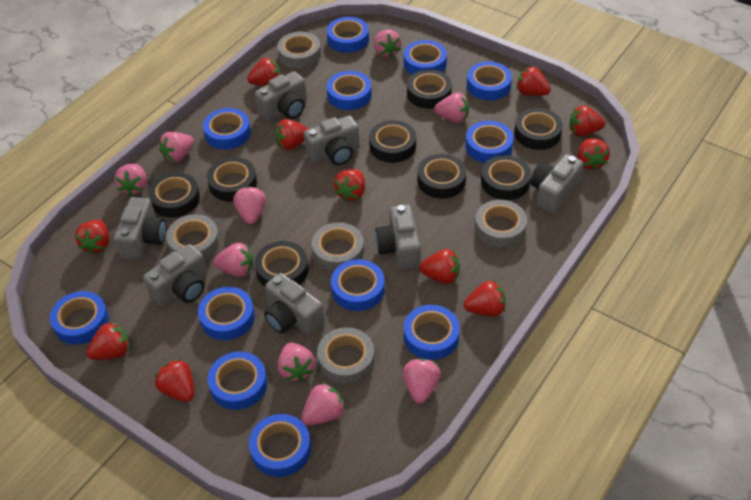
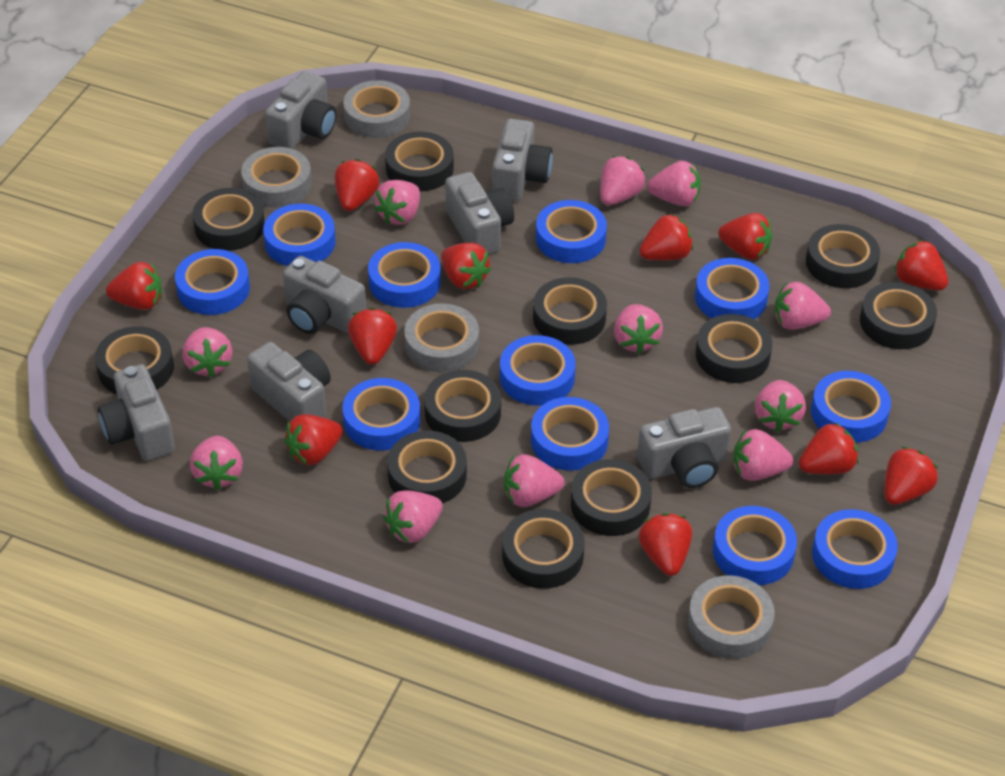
black tape: [148,172,200,218] [207,157,257,202] [255,241,309,287] [369,120,416,163] [407,69,452,109] [417,154,466,199] [481,155,531,200] [514,108,563,150] = 8 -> [95,326,174,394] [192,188,265,251] [385,132,454,192] [387,431,467,504] [424,370,501,442] [502,509,585,589] [533,277,607,345] [571,459,652,536] [696,314,772,383] [806,224,880,288] [860,282,937,349] = 11
blue tape: [50,291,109,345] [198,287,255,340] [203,108,251,149] [208,351,267,410] [249,414,311,477] [327,17,369,53] [327,71,372,110] [331,259,385,311] [404,40,447,74] [404,305,460,360] [465,121,514,163] [467,62,512,100] = 12 -> [175,249,250,315] [263,204,335,266] [342,378,420,451] [368,242,441,308] [500,335,576,406] [531,397,609,471] [536,200,607,263] [695,258,769,319] [713,506,797,585] [811,371,891,443] [812,509,898,589] = 11
grey tape: [166,214,220,260] [277,32,321,68] [312,222,364,271] [317,327,375,384] [475,200,527,248] = 5 -> [241,147,312,208] [343,80,410,138] [404,303,479,372] [688,575,775,659] = 4
pink strawberry: [114,164,147,196] [159,132,194,162] [214,243,253,277] [233,186,266,224] [278,342,315,382] [301,382,345,426] [374,30,401,58] [403,359,441,404] [434,93,469,123] = 9 -> [182,327,232,377] [190,436,243,490] [374,180,420,225] [383,490,443,543] [504,454,565,507] [600,156,645,205] [614,304,663,354] [647,161,701,206] [733,429,793,481] [755,380,806,432] [775,282,831,330] = 11

